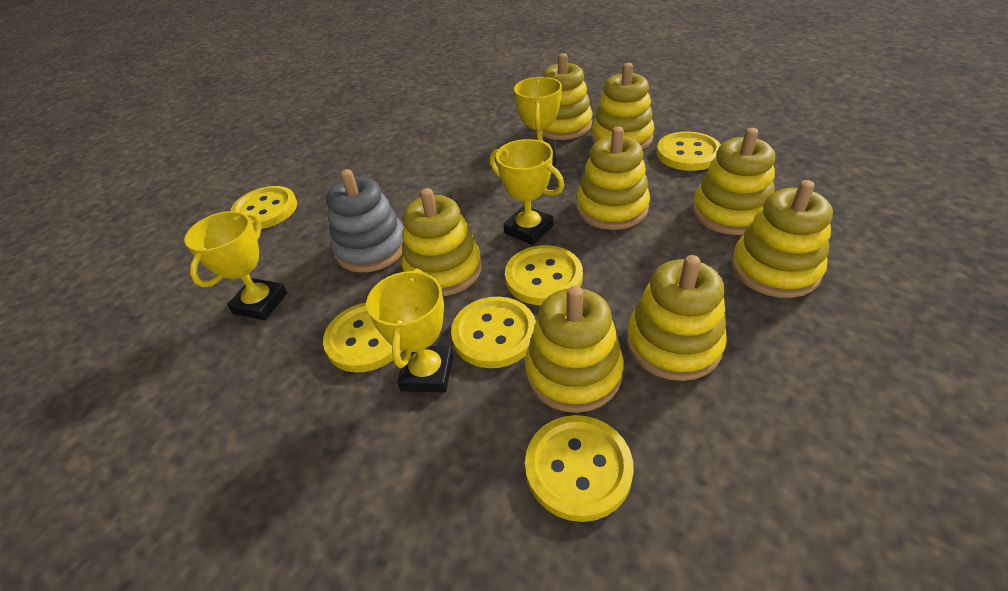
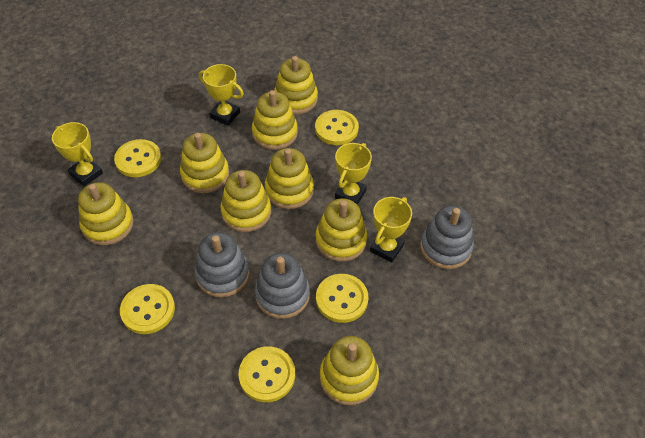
grey stacking toy: [326,169,404,273] = 1 -> [195,232,249,298] [255,253,310,319] [420,206,474,269] = 3
yellow button: [230,186,297,230] [323,303,402,372] [451,297,536,368] [505,245,583,305] [525,415,634,522] [656,132,721,171] = 6 -> [114,139,161,177] [120,284,175,334] [239,346,295,402] [315,110,359,145] [316,274,368,323] = 5

